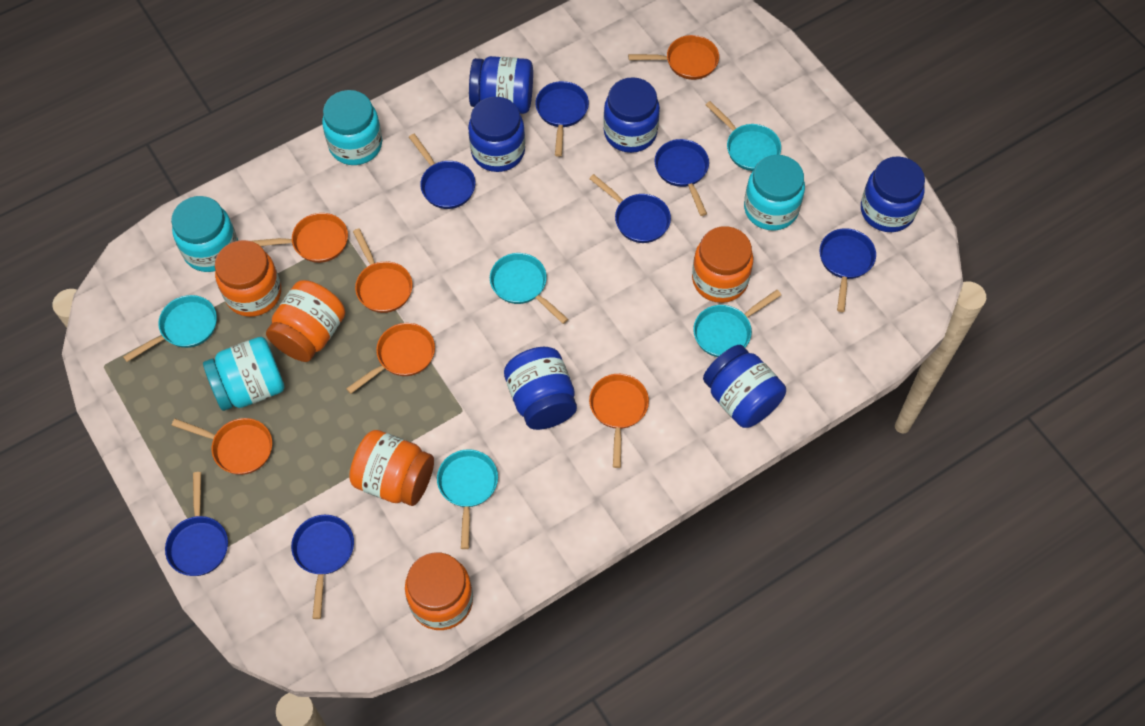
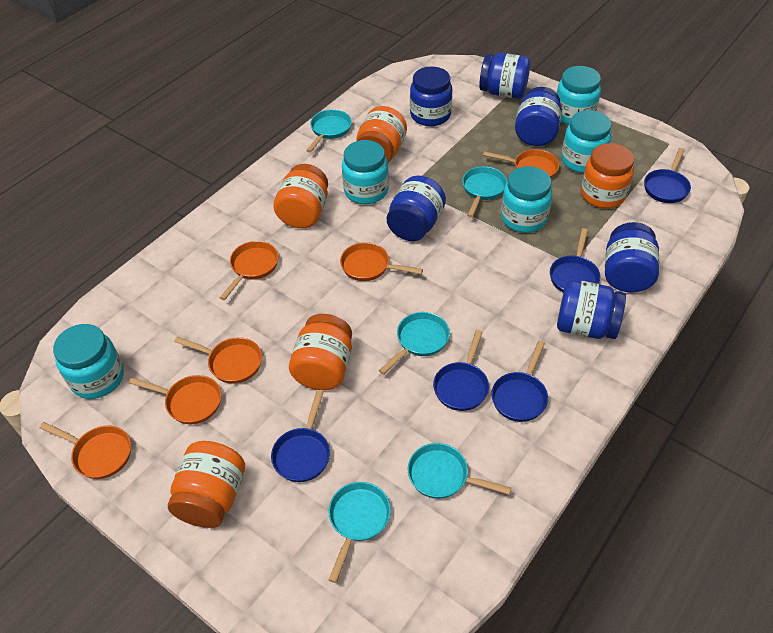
blue pan: [165,472,228,576] [291,515,354,619] [409,134,475,209] [535,81,589,157] [589,174,671,243] [655,139,709,216] [820,228,876,312] = 7 -> [271,391,330,482] [433,330,489,411] [491,341,548,422] [550,228,600,292] [644,148,691,203] = 5
turquoise jar: [171,196,238,272] [203,337,285,411] [322,90,382,165] [744,155,805,231] = 4 -> [53,324,124,399] [342,140,389,204] [501,166,552,233] [557,66,601,125] [561,110,612,173] = 5

